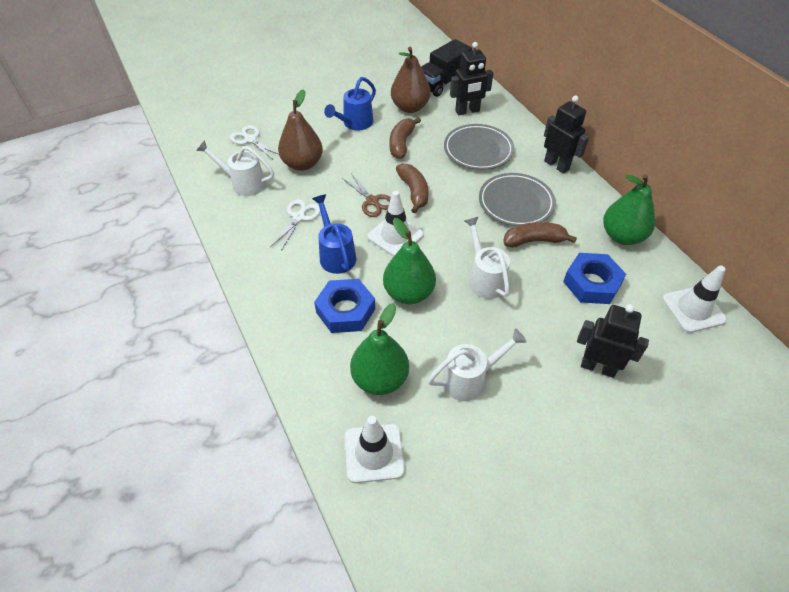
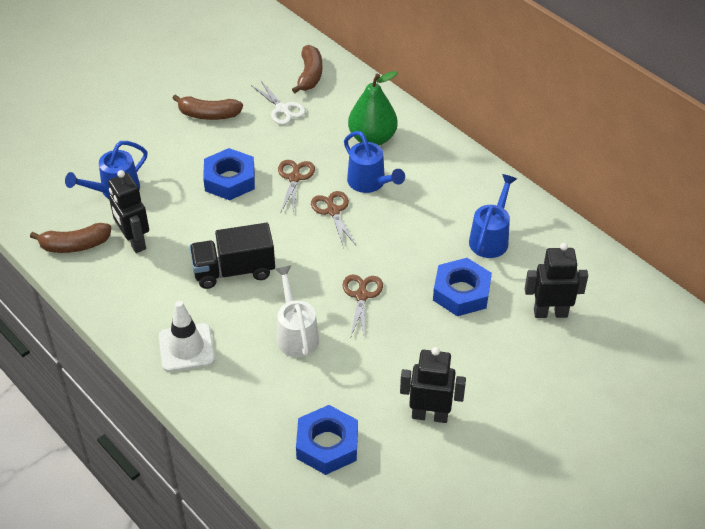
blue nut: [314,279,375,333] [563,253,626,304] = 2 -> [203,148,255,200] [296,405,358,475] [433,258,492,316] = 3
blue watering can: [312,194,356,274] [324,77,376,131] = 2 -> [65,141,148,199] [344,131,405,193] [469,174,517,258] = 3
brown pear: [278,89,323,171] [391,47,431,113] = 2 -> none = 0
brown scissors: [342,173,391,217] = 1 -> [278,160,315,214] [311,191,356,248] [343,275,383,339] = 3
green pear: [350,303,409,395] [383,218,436,304] [603,174,655,245] = 3 -> [348,71,398,145] = 1
grey plate: [444,124,514,170] [479,173,556,226] = 2 -> none = 0
white scissors: [230,125,279,159] [270,200,320,251] = 2 -> [251,81,306,125] = 1
white traffic cone: [345,416,405,483] [367,190,424,257] [662,265,727,333] = 3 -> [159,301,215,372] = 1
white watering can: [196,140,274,196] [428,328,527,401] [464,217,510,299] = 3 -> [275,265,319,357] = 1

